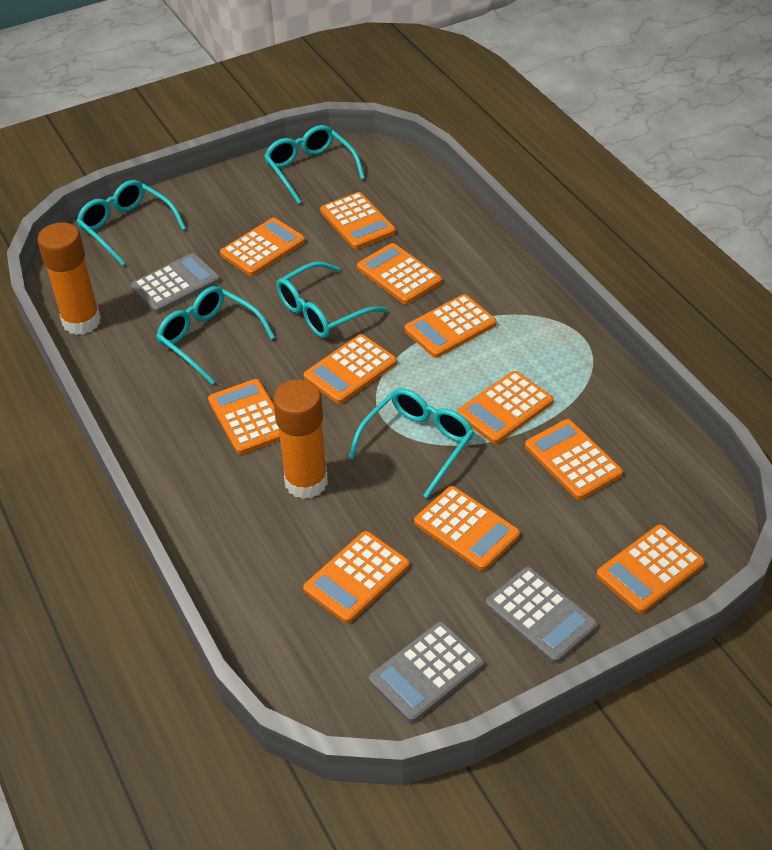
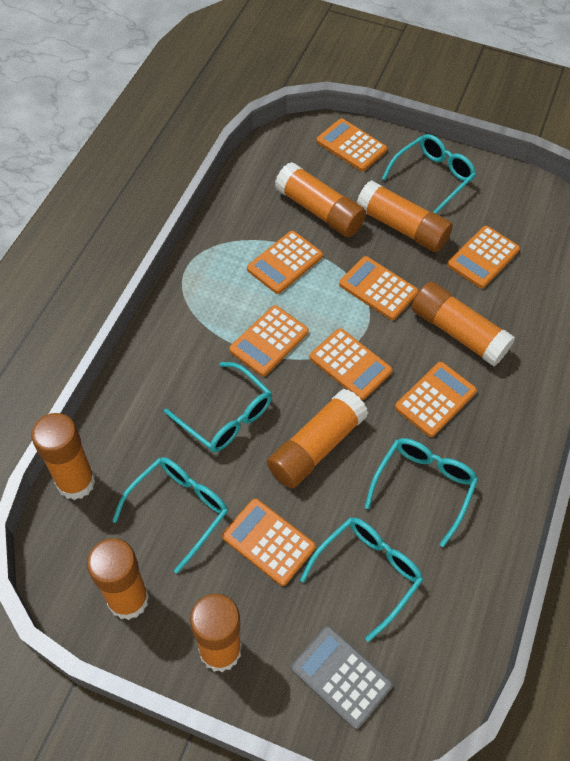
grey calculator: [131,253,220,313] [369,622,484,723] [486,567,598,663] = 3 -> [291,626,392,729] = 1
orange calculator: [208,379,280,455] [220,218,305,276] [303,531,410,624] [304,334,397,404] [320,192,395,249] [357,243,442,304] [405,294,496,358] [414,486,520,571] [457,371,553,444] [525,419,623,500] [596,525,705,614] = 11 -> [222,499,316,586] [229,305,309,376] [247,231,323,294] [310,328,393,400] [316,119,387,172] [339,256,419,320] [395,362,477,437] [447,226,520,288] = 8
orange glue stick: [37,222,101,335] [273,379,328,499] = 2 -> [32,413,95,500] [87,538,149,620] [190,594,242,672] [267,389,368,488] [275,162,366,237] [356,180,453,252] [411,281,515,366] = 7

